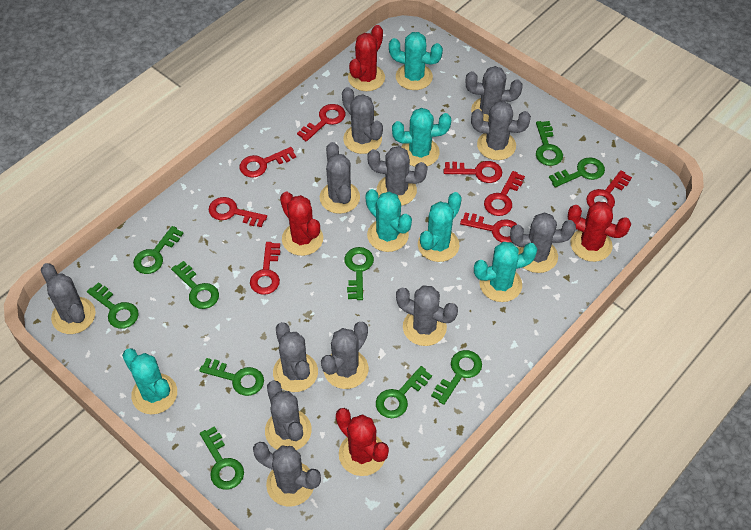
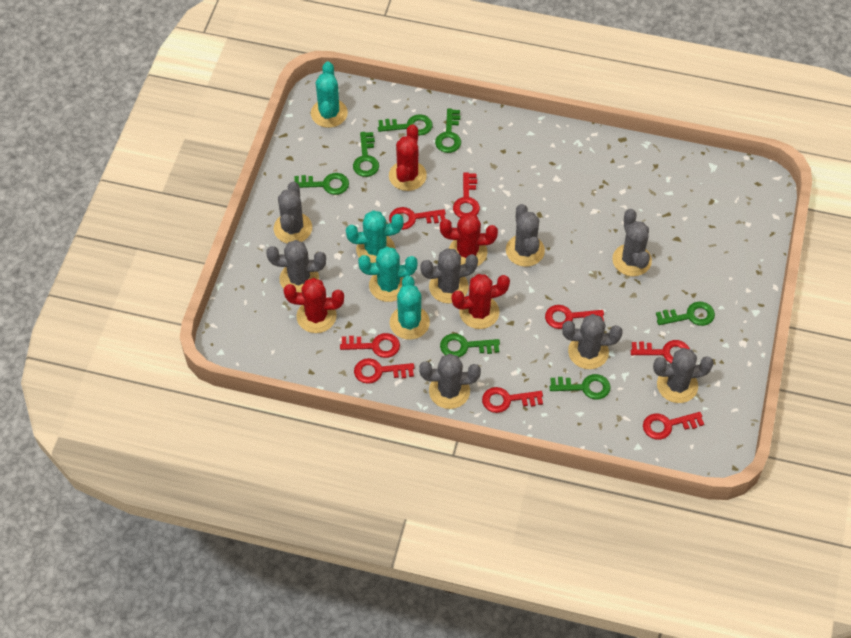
green key: [87,282,139,329] [133,226,184,274] [171,261,219,309] [199,358,264,396] [200,426,244,490] [344,247,374,300] [376,366,432,418] [431,350,482,405] [536,121,563,166] [549,157,605,187] = 10 -> [294,173,349,195] [353,132,379,177] [378,114,433,136] [435,109,461,153] [440,333,500,357] [550,374,611,400] [656,302,715,326] = 7
grey cactus: [41,263,96,334] [253,442,321,507] [265,380,312,450] [273,322,318,392] [320,142,360,214] [321,322,369,389] [342,87,383,154] [367,146,428,206] [396,286,458,346] [466,66,522,122] [471,101,531,160] [510,212,576,273] = 12 -> [266,240,326,292] [274,182,312,244] [419,354,481,409] [420,248,478,303] [506,204,545,267] [562,314,623,369] [612,209,652,276] [653,348,714,403] = 8
turquoise cactus: [122,348,177,414] [366,189,412,252] [389,32,443,90] [392,108,451,167] [418,192,462,262] [474,242,537,302] = 6 -> [311,62,348,128] [346,210,404,263] [358,247,417,302] [390,276,430,340] = 4

